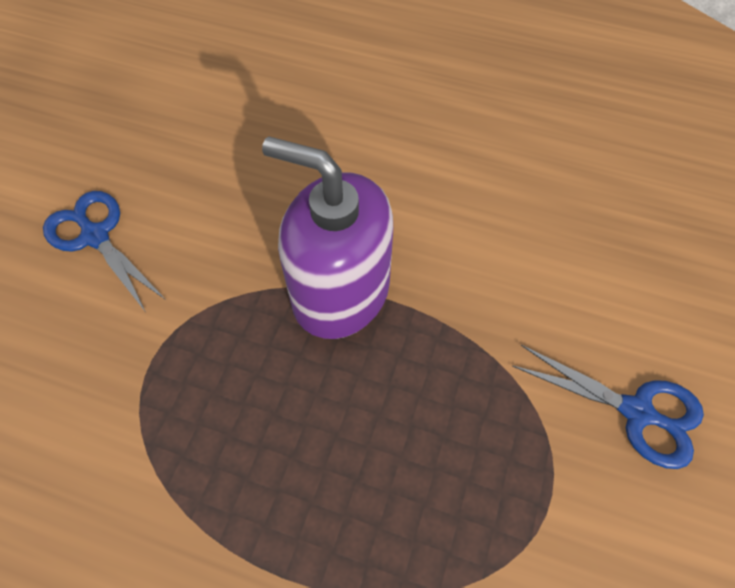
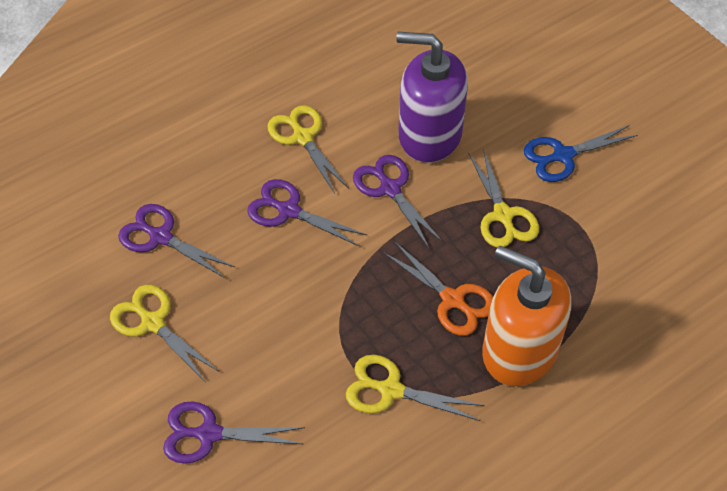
blue scissors: [43,191,166,311] [512,345,704,469] = 2 -> [524,125,638,182] = 1
orange scissors: none = 0 -> [383,242,493,336] = 1
orange soap dispenser: none = 0 -> [482,245,571,386] = 1
purple scissors: none = 0 -> [118,204,235,278] [163,401,305,464] [247,179,367,247] [353,155,443,248] = 4
yellow scissors: none = 0 -> [110,285,218,381] [267,105,349,194] [346,355,484,421] [468,148,539,247] = 4

